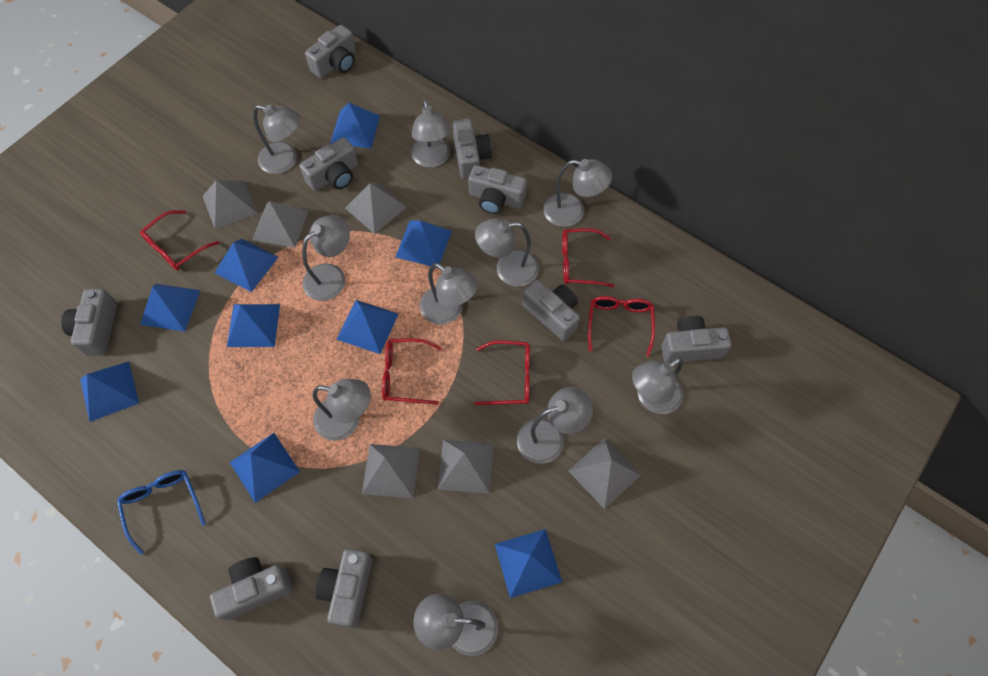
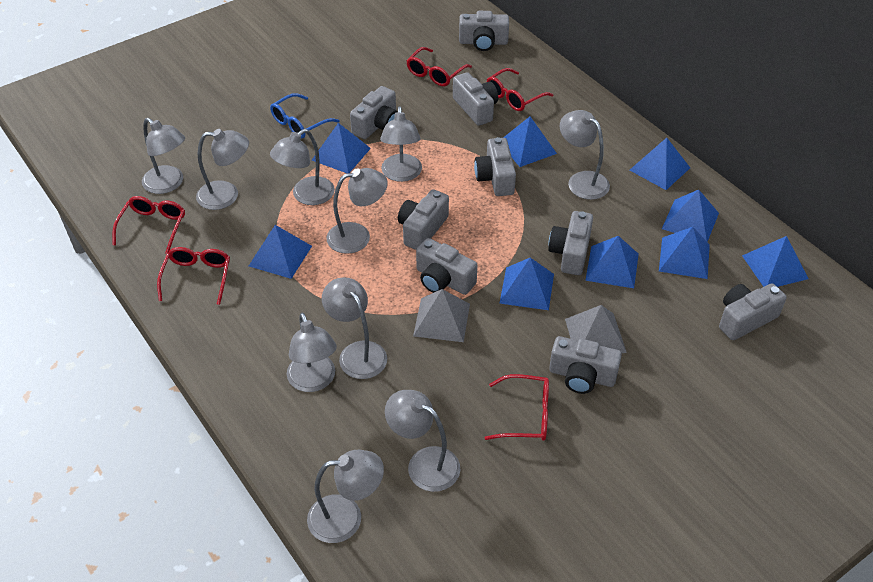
grey pyramid: [203,180,258,229] [252,201,308,248] [345,182,407,234] [362,444,420,498] [438,440,493,494] [569,438,641,510] = 6 -> [413,289,470,342] [565,305,627,353] = 2

